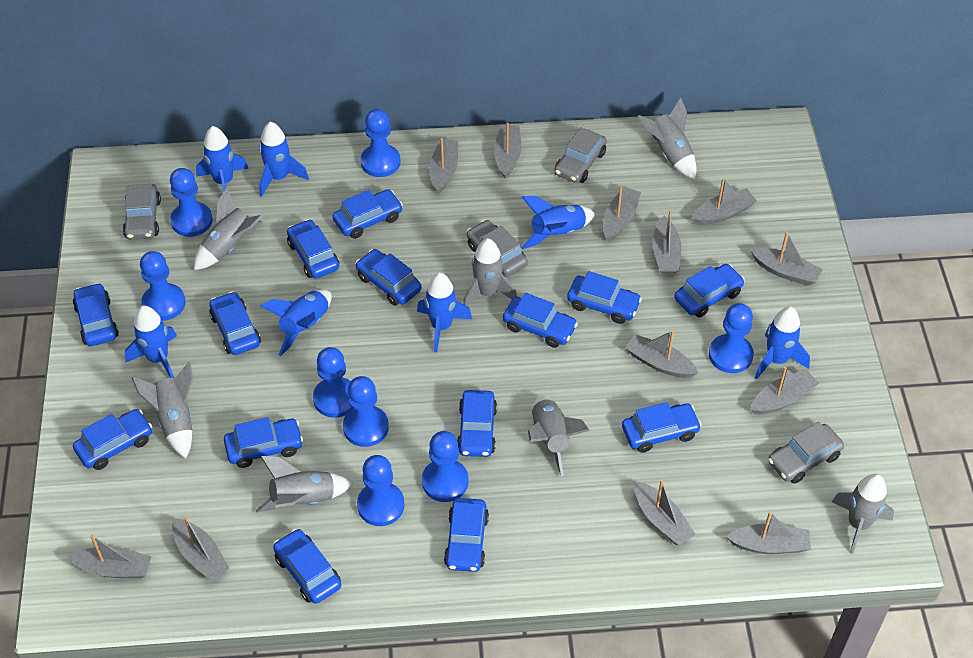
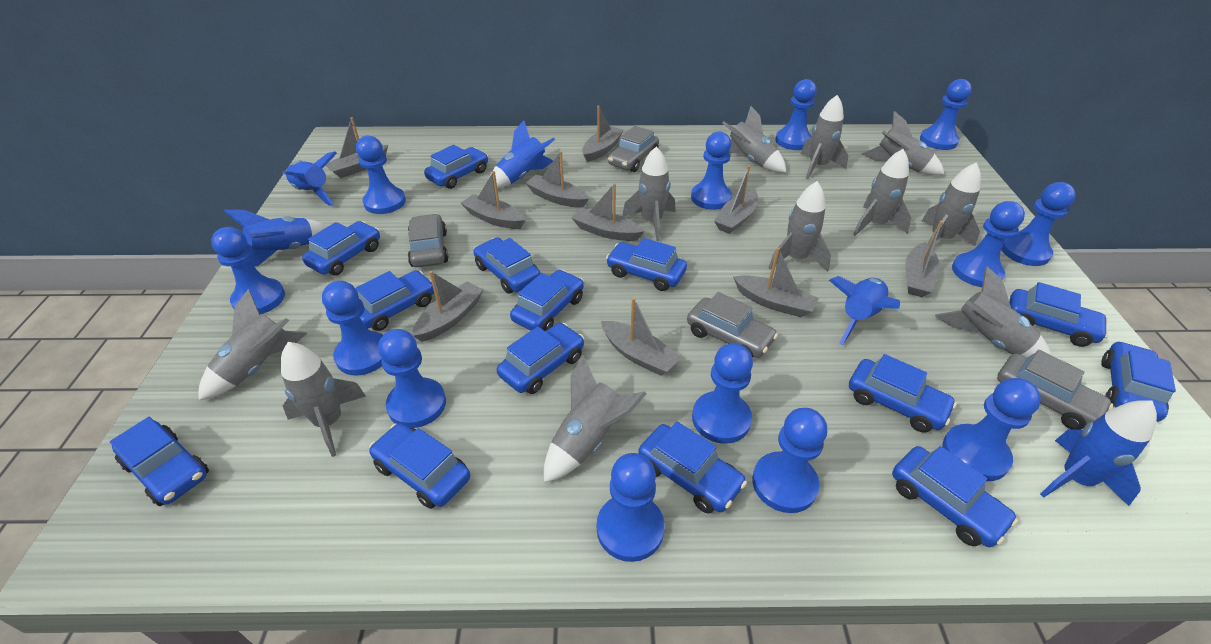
blue pawn: [140,251,186,321] [170,168,213,237] [313,347,353,418] [343,376,389,447] [357,455,405,526] [360,109,400,177] [422,431,469,502] [709,303,754,373] = 8 -> [211,227,285,314] [322,281,383,375] [356,136,406,214] [378,329,446,428] [597,453,665,562] [691,132,732,210] [692,343,753,444] [752,408,827,513] [775,79,817,150] [920,79,972,150] [943,378,1041,481] [952,201,1025,287] [1001,182,1076,266] = 13
blue rocket: [125,306,177,378] [196,126,248,191] [259,122,309,197] [260,290,332,356] [417,273,472,352] [521,196,595,249] [755,307,810,379] = 7 -> [224,210,327,267] [282,151,337,206] [490,121,555,189] [829,276,900,345] [1040,400,1157,506] = 5
grey boat: [66,535,151,578] [172,516,229,581] [429,138,458,193] [494,123,521,178] [603,187,641,242] [625,330,699,378] [634,480,695,546] [652,210,681,274] [691,178,757,225] [726,512,811,554] [750,232,822,285] [750,367,819,414] = 12 -> [325,117,388,178] [412,271,483,342] [461,171,525,229] [526,151,589,208] [572,183,645,241] [582,106,624,162] [601,297,682,376] [714,166,758,234] [733,247,819,318] [905,221,943,297] = 10
grey rocket: [131,361,193,458] [194,188,263,270] [256,456,353,513] [463,238,517,307] [528,396,590,476] [637,97,696,179] [832,474,894,554] = 7 -> [198,289,307,401] [281,342,366,457] [544,355,647,483] [622,146,675,241] [722,106,786,173] [768,181,831,271] [801,95,848,179] [853,149,911,236] [862,111,945,175] [922,162,981,246] [935,266,1051,357] = 11

